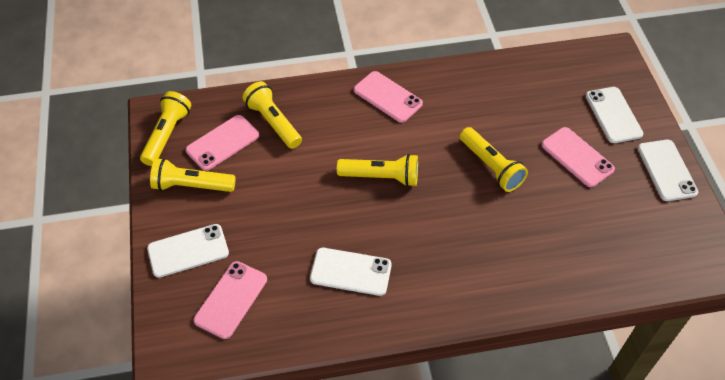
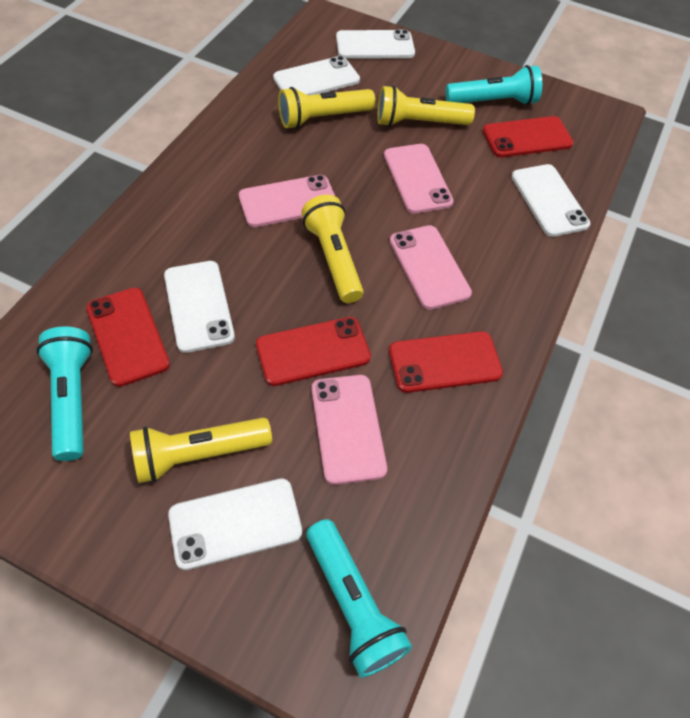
red phone: none = 0 -> [86,288,170,387] [256,317,371,386] [389,331,503,393] [482,116,574,157] = 4
turquoise flashlight: none = 0 -> [36,326,93,461] [306,519,412,678] [445,65,542,105] = 3
white phone: [147,224,229,278] [310,248,392,296] [586,87,643,143] [638,140,698,201] = 4 -> [164,261,235,353] [168,478,302,570] [273,56,360,95] [336,30,415,59] [511,164,590,237] = 5
yellow flashlight: [140,91,191,166] [150,158,236,192] [242,81,302,149] [337,154,418,187] [460,127,528,192] = 5 -> [130,418,272,483] [278,87,375,129] [301,194,363,303] [377,85,475,127] = 4

